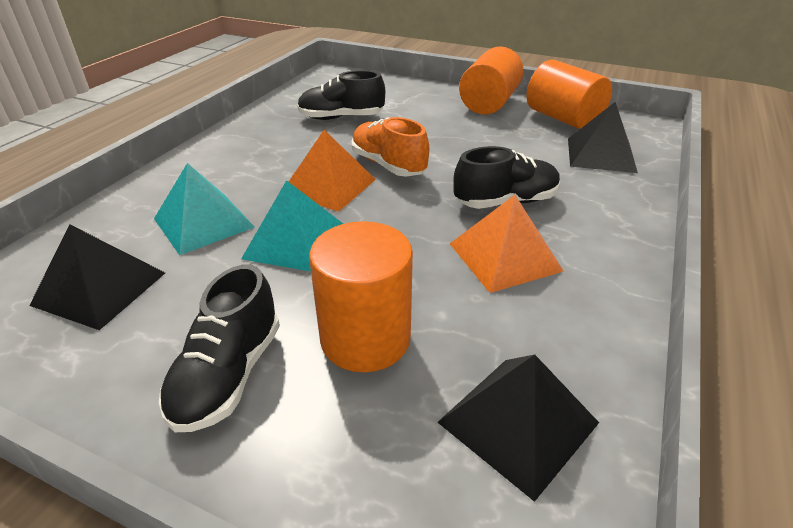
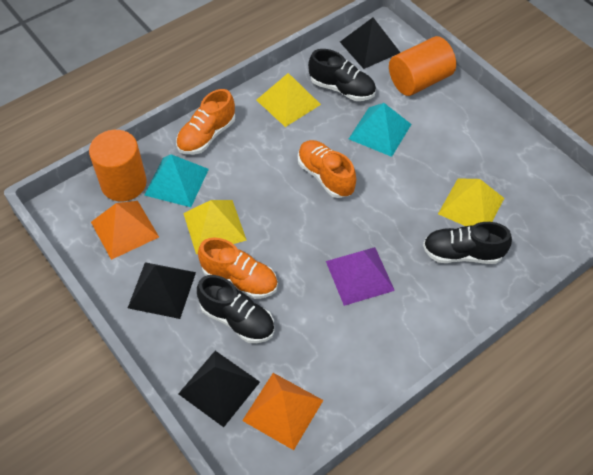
orange cylinder: [309,221,413,372] [459,46,524,114] [527,60,612,129] = 3 -> [89,130,147,201] [389,36,456,96] = 2
orange shoe: [352,117,429,176] = 1 -> [176,89,235,155] [198,238,278,299] [298,140,356,198] = 3
purple pyramid: none = 0 -> [326,247,395,306] = 1
yellow pyramid: none = 0 -> [183,200,247,254] [257,73,321,127] [438,178,504,226] = 3

